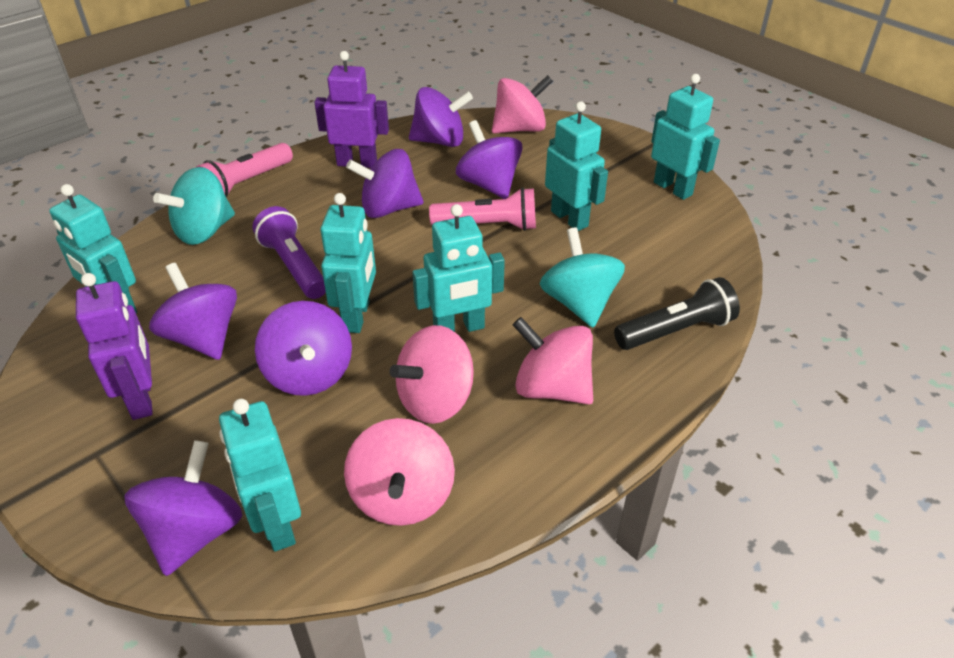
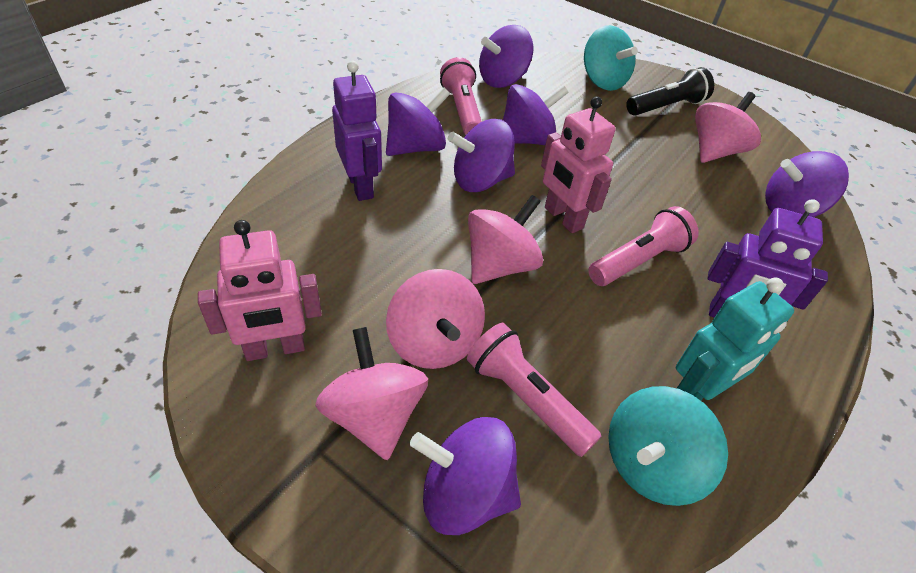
pink flashlight: [195,143,293,198] [429,187,536,231] = 2 -> [440,57,482,135] [467,323,601,457] [588,206,699,286] = 3
pink robot: none = 0 -> [198,220,322,361] [541,96,616,233] = 2
purple flashlight: [252,206,326,299] = 1 -> none = 0
turquoise robot: [49,184,137,313] [219,399,301,551] [320,193,376,333] [412,204,505,332] [545,101,608,231] [651,74,720,200] = 6 -> [676,278,794,401] = 1

